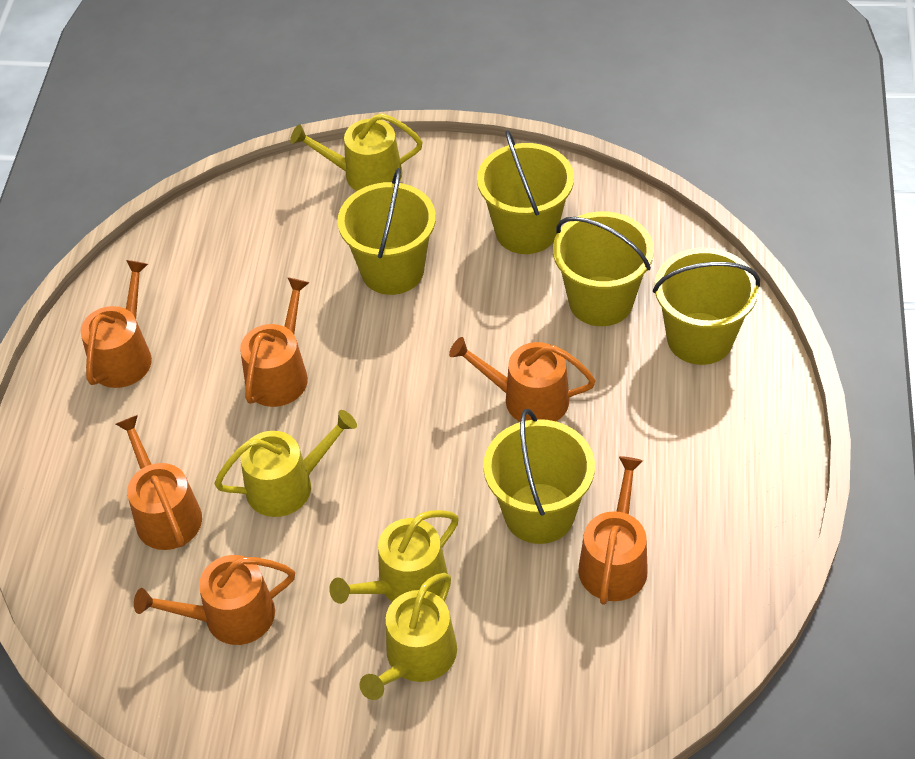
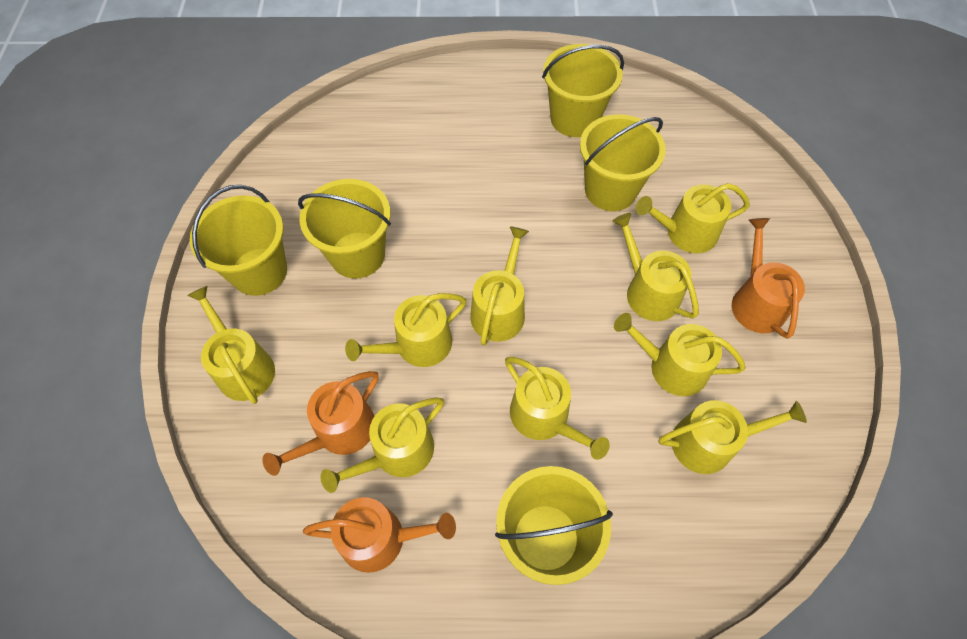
orange watering can: [81,260,152,388] [116,415,202,550] [134,555,295,645] [240,277,309,407] [449,337,596,422] [578,456,648,605] = 6 -> [262,371,379,476] [303,497,456,573] [732,218,805,339] = 3
yellow watering can: [214,410,357,517] [290,113,423,191] [329,510,459,604] [359,573,457,700] = 4 -> [187,286,275,404] [320,397,444,493] [345,293,466,367] [470,226,529,345] [505,357,610,460] [612,213,699,321] [614,313,746,396] [636,183,750,253] [658,400,807,474] = 9

